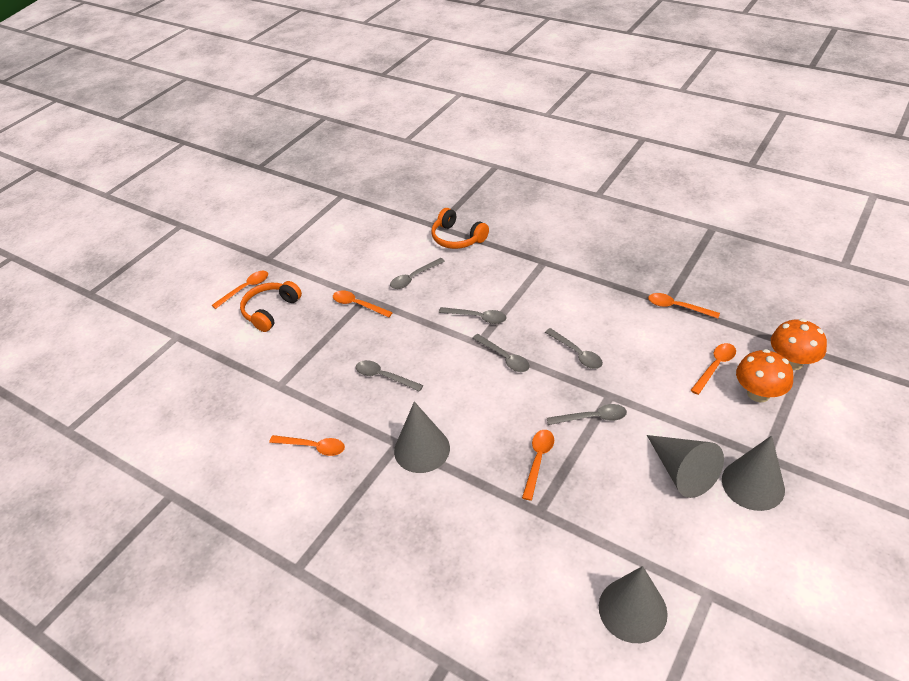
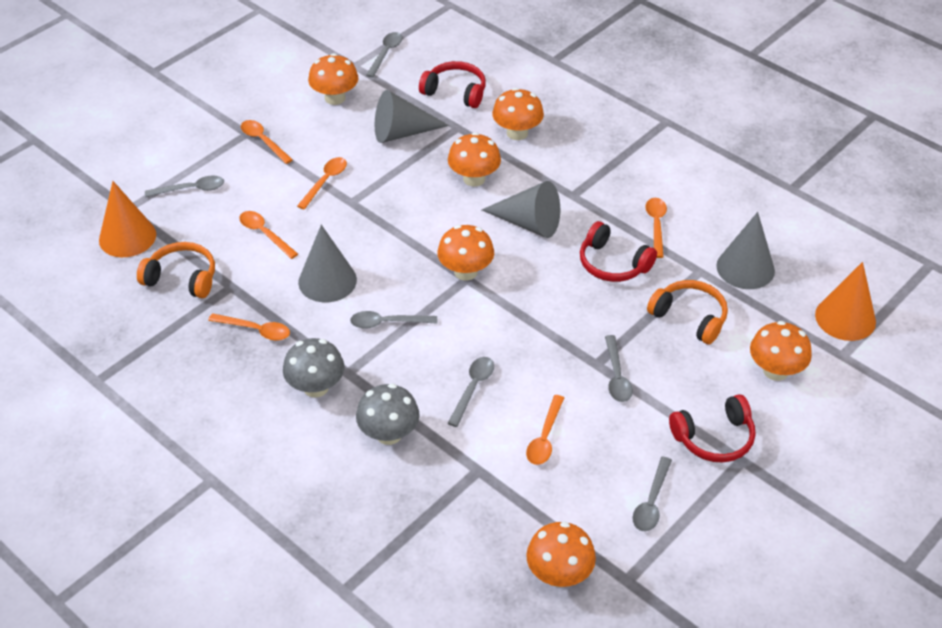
grey mushroom: none = 0 -> [283,338,344,398] [356,384,420,445] = 2
orange cone: none = 0 -> [99,181,156,257] [815,262,876,341] = 2
orange mushroom: [736,349,793,402] [771,319,827,370] = 2 -> [308,53,358,105] [437,225,494,281] [448,132,501,187] [492,88,544,140] [526,522,596,587] [750,321,812,381] = 6
red headphones: none = 0 -> [419,61,486,108] [580,221,657,282] [669,394,756,462] = 3

